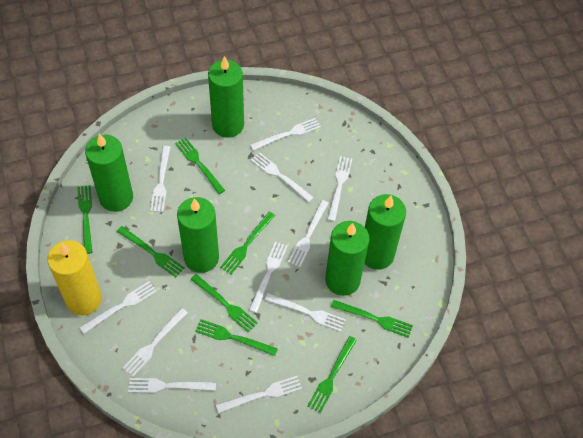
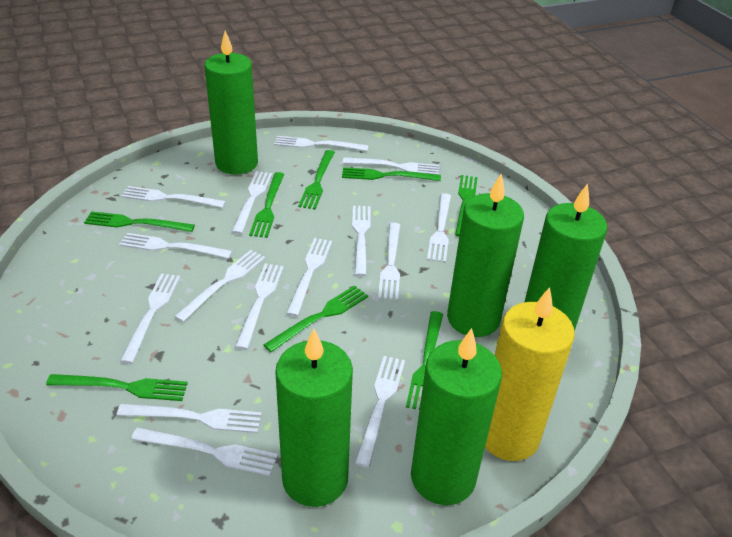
white fork: [79,281,157,334] [123,308,188,377] [128,378,216,393] [150,146,170,212] [216,376,302,413] [249,242,288,313] [250,118,321,151] [251,152,314,202] [265,293,346,332] [288,200,329,267] [327,156,352,222] = 11 -> [117,404,262,433] [119,233,232,259] [120,274,181,364] [121,186,226,208] [131,427,278,476] [174,250,266,322] [232,171,273,234] [235,264,284,350] [274,136,369,151] [286,238,332,316] [343,157,439,175] [352,206,371,277] [355,356,405,468] [378,223,400,300] [427,193,451,263] = 15

